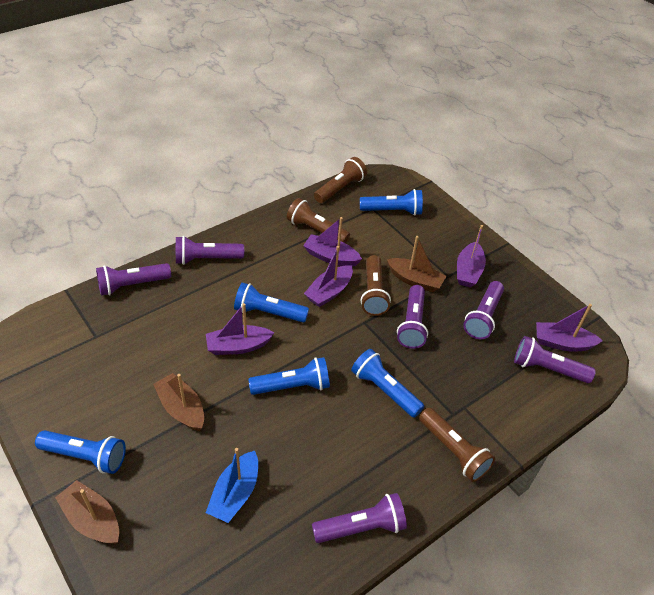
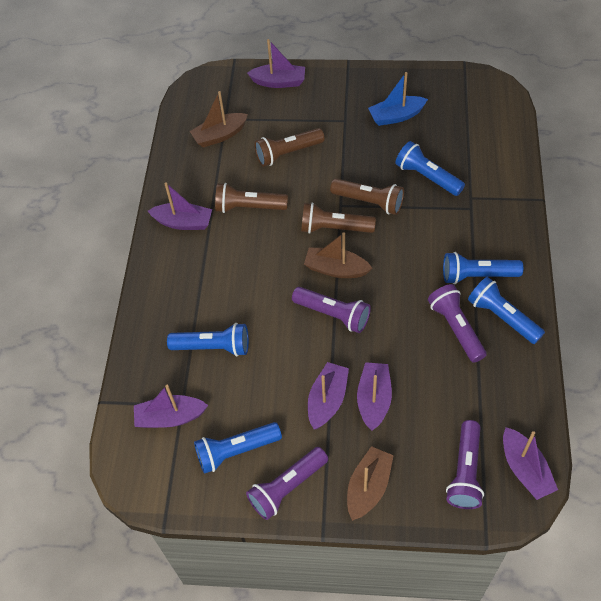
purple boat: [206,303,274,355] [303,217,362,267] [304,246,353,307] [457,225,486,288] [536,304,603,352] = 5 -> [134,385,208,428] [148,182,212,230] [247,39,305,88] [308,362,349,429] [357,362,392,431] [503,427,558,500] = 6
purple flashlight: [96,263,171,296] [176,236,244,265] [312,493,407,543] [397,285,428,349] [463,281,504,339] [514,336,596,383] = 6 -> [246,447,328,520] [292,287,371,333] [428,284,487,363] [446,420,484,509] = 4

